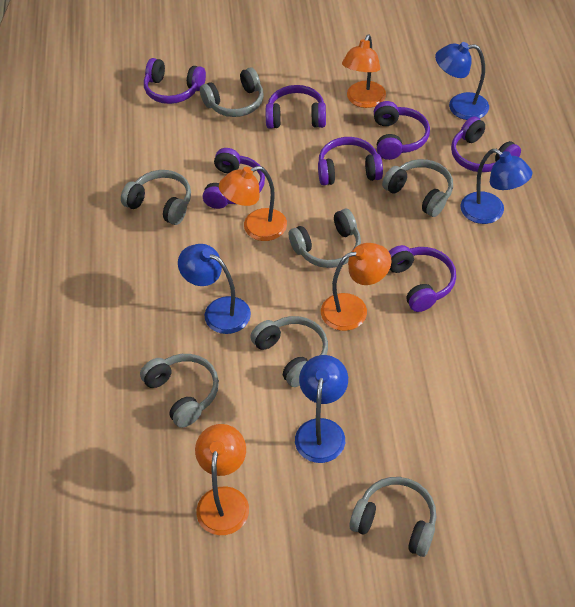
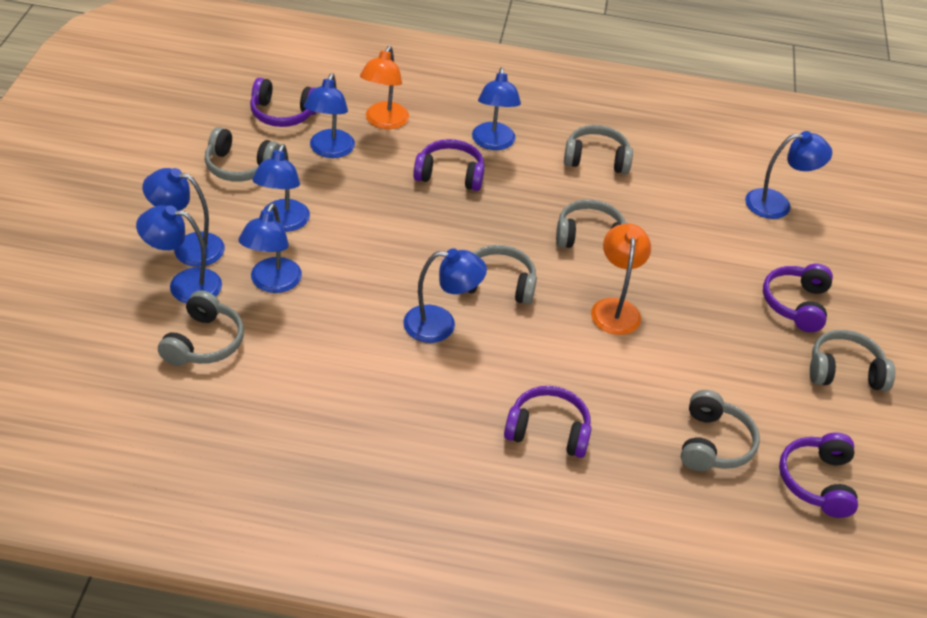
blue lamp: [178,244,251,334] [295,355,348,463] [435,42,489,120] [461,149,532,224] = 4 -> [136,205,222,303] [142,168,225,267] [238,203,302,293] [252,144,310,232] [304,73,355,158] [403,248,487,343] [472,67,521,150] [745,131,832,219] = 8
orange lamp: [195,424,249,535] [219,166,287,241] [321,243,392,331] [342,35,386,108] = 4 -> [360,46,409,129] [591,224,651,335] = 2
purple headphones: [144,58,206,104] [203,148,265,209] [266,85,326,129] [318,137,383,186] [374,101,430,160] [389,245,456,312] [451,116,521,172] = 7 -> [250,78,317,127] [413,139,485,191] [504,386,592,458] [763,264,833,332] [779,432,858,518] = 5

